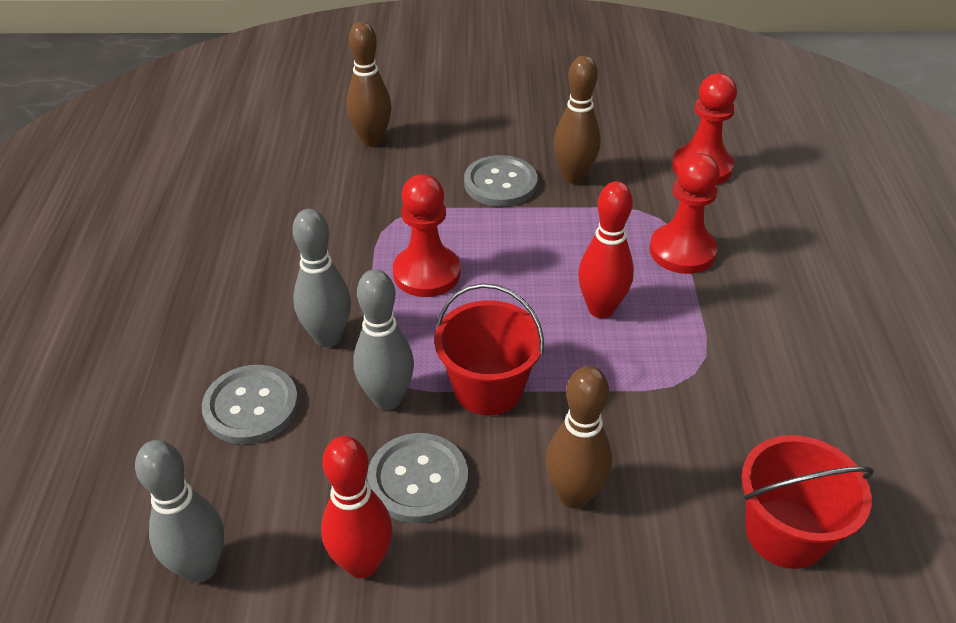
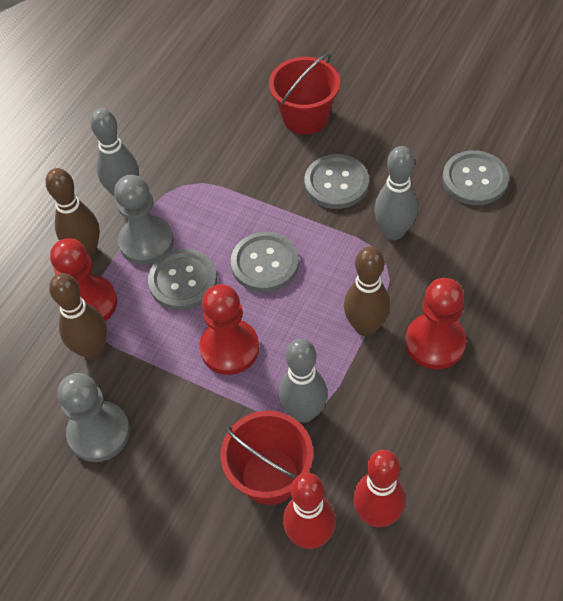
grey button: [201,365,299,444] [367,433,468,523] [464,155,538,207] = 3 -> [148,249,217,310] [231,232,299,292] [305,154,369,209] [442,150,509,205] = 4
grey pawn: none = 0 -> [57,373,130,462] [114,175,174,265] = 2

